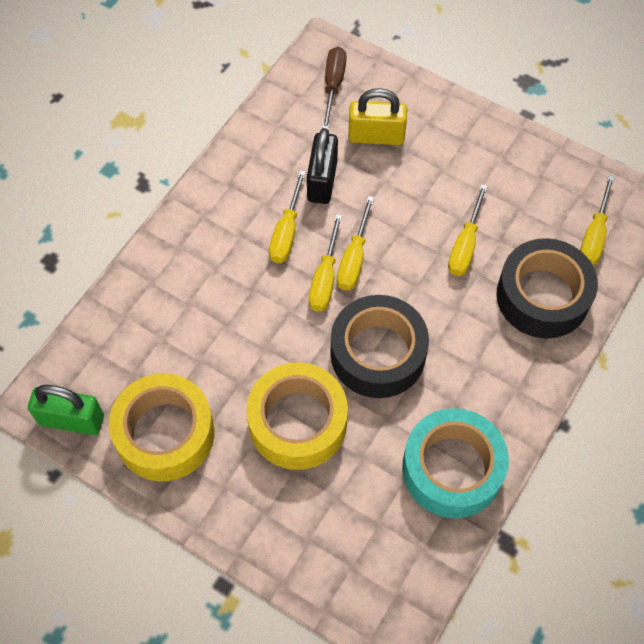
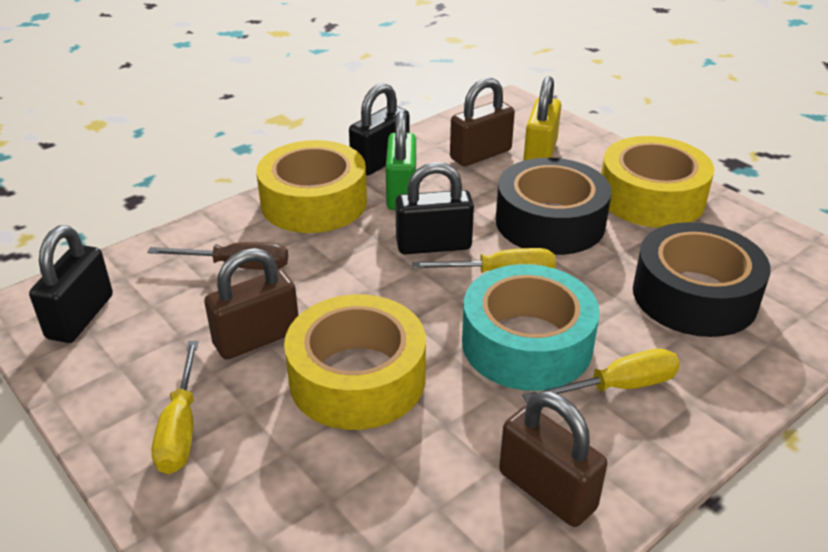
black padlock: [307,128,338,204] = 1 -> [29,225,113,343] [349,83,409,175] [395,162,474,254] = 3
brown padlock: none = 0 -> [204,248,299,359] [450,78,515,166] [499,391,607,527] = 3
yellow screwdriver: [269,170,306,263] [309,214,342,311] [337,196,374,290] [448,184,488,276] [580,175,615,265] = 5 -> [152,341,198,474] [412,248,556,273] [522,349,680,403] = 3
yellow tape: [109,373,215,481] [246,362,348,470] = 2 -> [256,140,367,233] [284,294,426,430] [601,136,714,228] = 3

